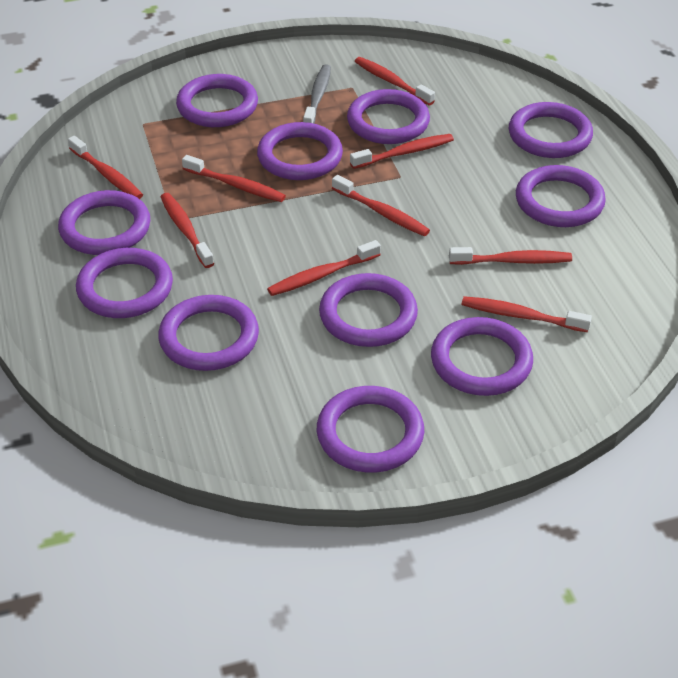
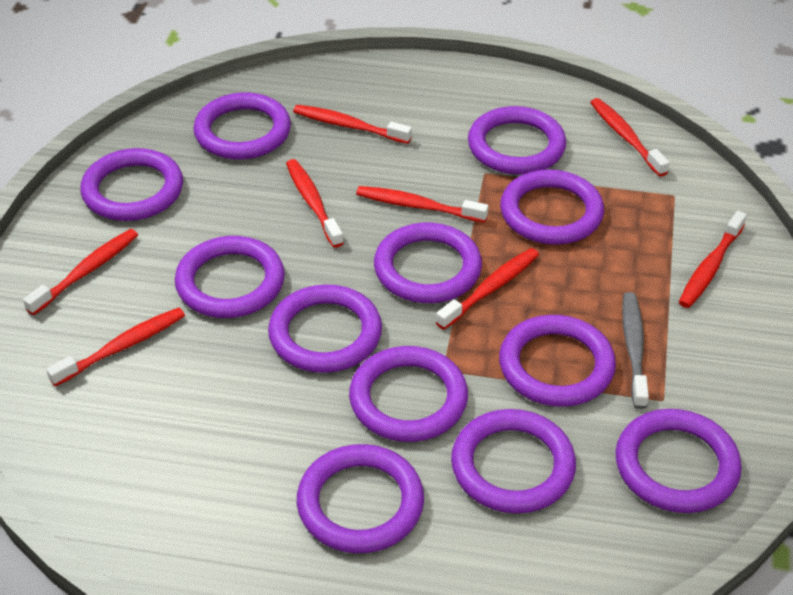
purple ring: [58,190,150,255] [76,248,173,318] [158,295,259,371] [176,74,258,127] [257,122,343,180] [317,386,424,473] [319,273,418,347] [347,89,430,144] [431,317,533,396] [509,102,593,158] [516,165,606,227] = 11 -> [80,148,183,221] [175,236,285,318] [193,93,291,159] [268,284,382,373] [297,444,424,553] [349,346,468,442] [374,223,482,303] [451,409,576,514] [468,106,566,175] [499,315,616,407] [500,169,604,245] [615,409,742,513] = 12
red toothbrush: [68,136,143,199] [160,193,214,268] [182,155,286,202] [267,240,381,296] [332,175,430,236] [350,134,454,169] [355,57,435,105] [449,247,572,265] [462,296,592,332] = 9 -> [23,229,138,315] [46,308,185,386] [286,159,344,248] [293,105,412,144] [356,186,488,223] [436,248,539,330] [590,98,670,177] [679,211,747,308] = 8

